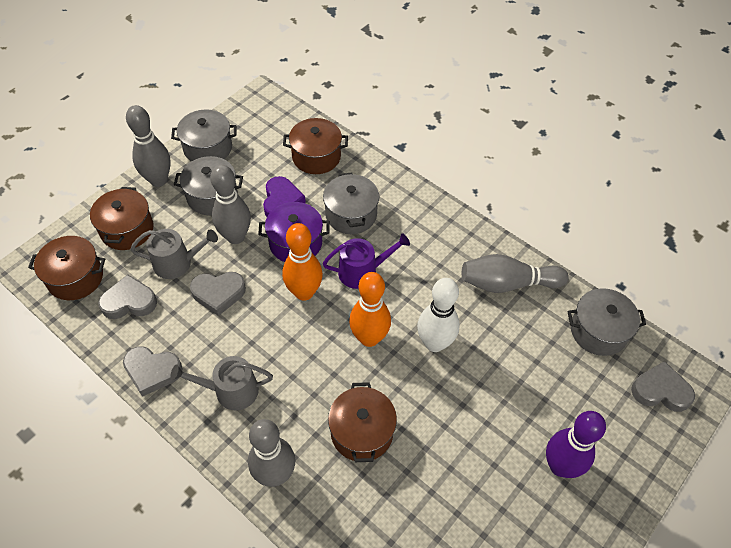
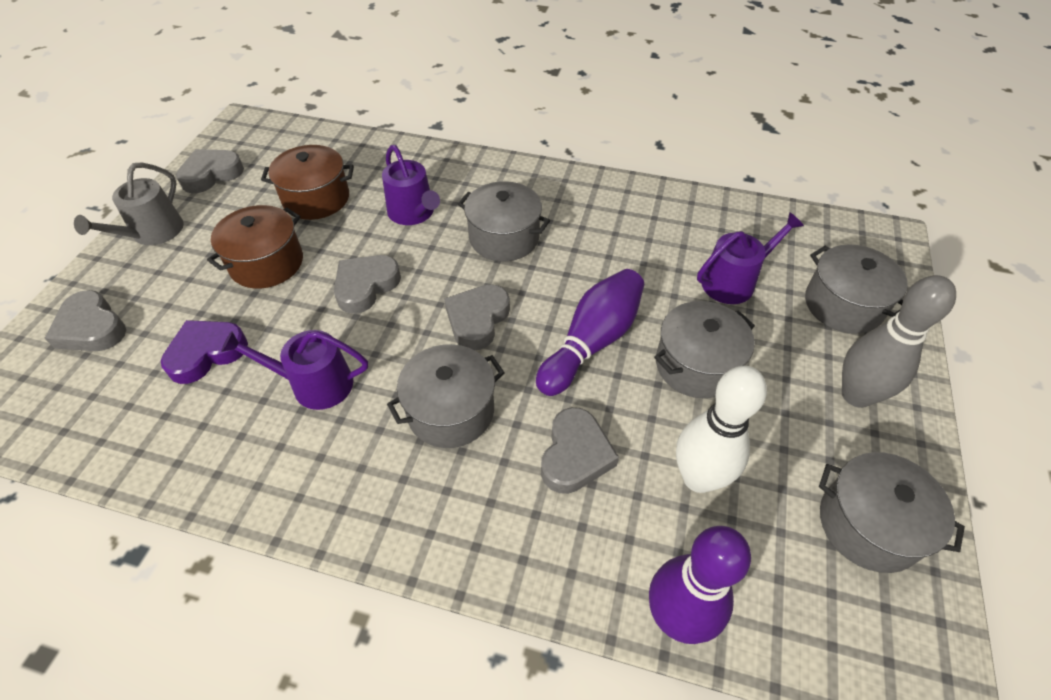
brown pot: [28,236,105,300] [90,187,154,250] [283,118,348,174] [328,382,397,462] = 4 -> [207,205,303,289] [261,145,354,220] = 2
grey bowling pin: [126,105,171,187] [210,164,251,244] [248,419,295,487] [462,254,569,293] = 4 -> [842,275,956,408] = 1
grey heart: [98,274,157,319] [123,346,183,397] [190,272,246,316] [631,361,695,412] = 4 -> [44,290,126,351] [176,149,244,193] [334,255,401,314] [444,284,510,350] [541,407,619,494] = 5
grey pot: [171,110,237,161] [174,156,243,215] [323,172,379,234] [568,288,646,356] = 4 -> [387,344,505,448] [458,181,550,261] [654,301,755,398] [805,244,908,334] [819,452,965,573] = 5
grey watering can: [130,229,218,279] [171,356,273,410] = 2 -> [74,162,184,245] = 1
orange bowling pin: [282,223,323,301] [349,272,391,347] = 2 -> none = 0
purple bowling pin: [546,411,606,478] = 1 -> [536,269,644,396] [649,526,751,644] = 2
purple pot: [258,202,330,262] = 1 -> none = 0
purple watering can: [323,233,410,289] = 1 -> [221,330,368,410] [382,145,440,225] [697,212,804,304] = 3

